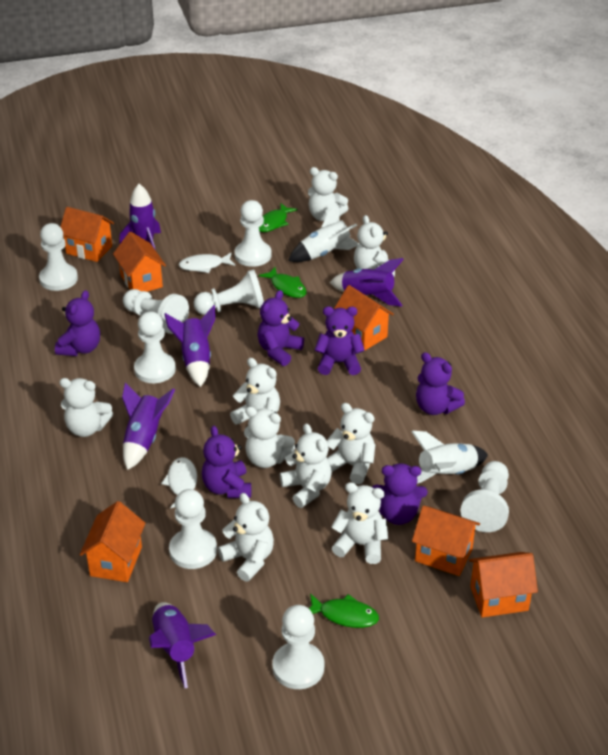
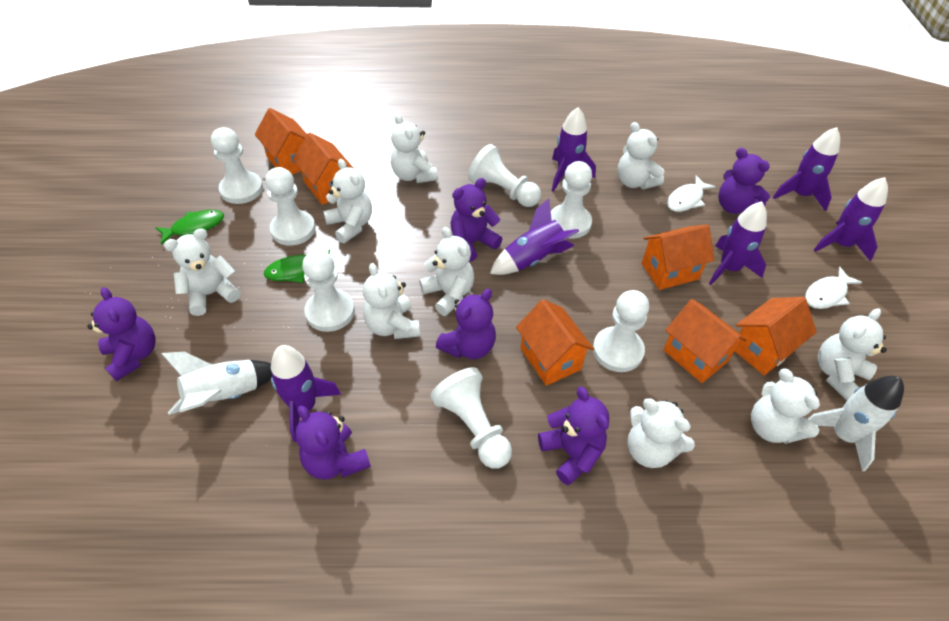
green fish: [259,203,298,232] [259,267,307,298] [309,593,379,628] = 3 -> [155,210,224,245] [264,249,335,283] = 2
purple rocket: [119,184,161,249] [122,382,175,470] [149,602,216,688] [164,305,215,387] [329,258,404,307] = 5 -> [271,345,341,442] [490,199,579,275] [552,107,596,192] [709,201,767,285] [773,127,840,211] [814,177,888,261] = 6
white pawn: [39,223,78,291] [123,289,189,334] [134,311,176,383] [169,489,217,569] [194,269,264,315] [234,200,272,267] [272,605,325,689] [461,461,509,532] = 8 -> [211,127,263,204] [265,167,316,246] [302,250,355,332] [430,367,512,469] [468,144,541,207] [551,161,592,239] [593,290,649,372] = 7

